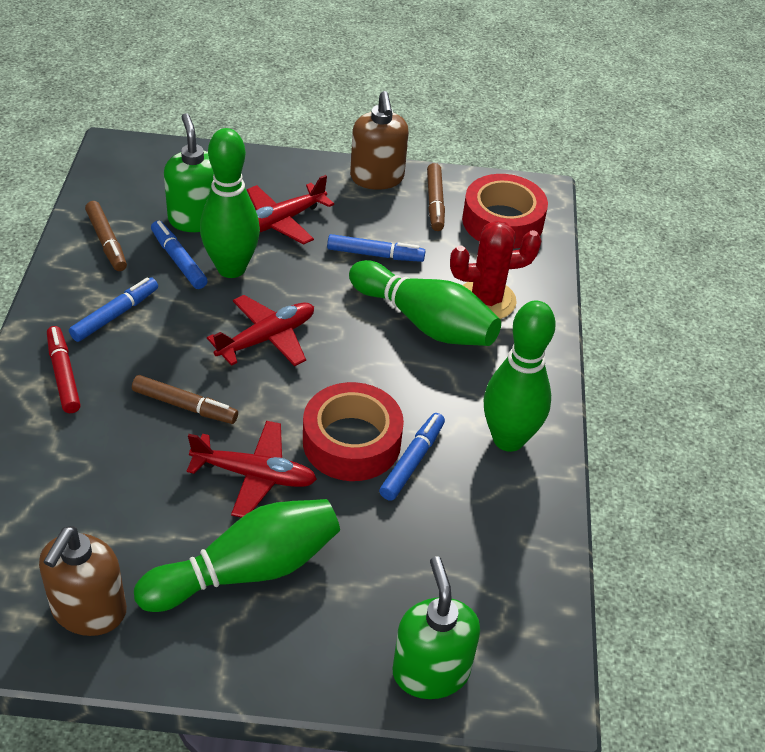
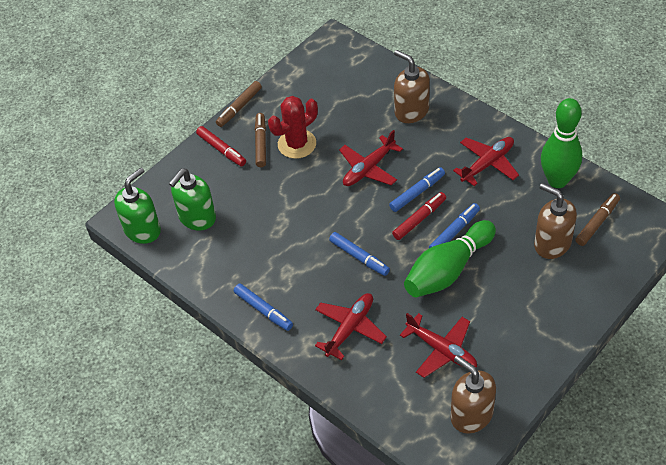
brown soap dispenser: [39,526,127,636] [350,91,409,190] = 2 -> [394,50,430,123] [451,355,496,434] [534,183,577,259] = 3
green bowling pin: [134,499,340,612] [200,128,260,278] [349,260,501,346] [484,301,556,452] = 4 -> [404,220,496,298] [541,98,582,188] = 2
red marker: [47,326,81,413] = 1 -> [196,126,246,166] [392,192,446,240] = 2
red plane: [187,421,317,518] [207,295,314,366] [247,175,334,245] = 3 -> [315,293,387,360] [339,130,403,186] [400,313,477,378] [453,137,519,186] = 4
red tape: [303,382,404,481] [462,174,548,249] = 2 -> none = 0

